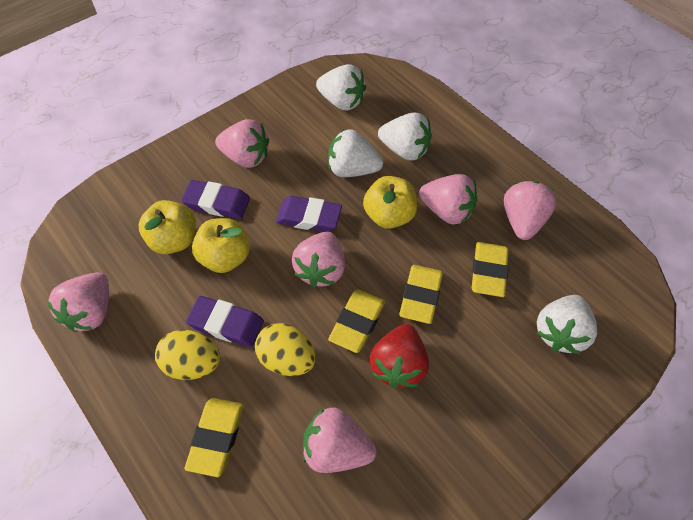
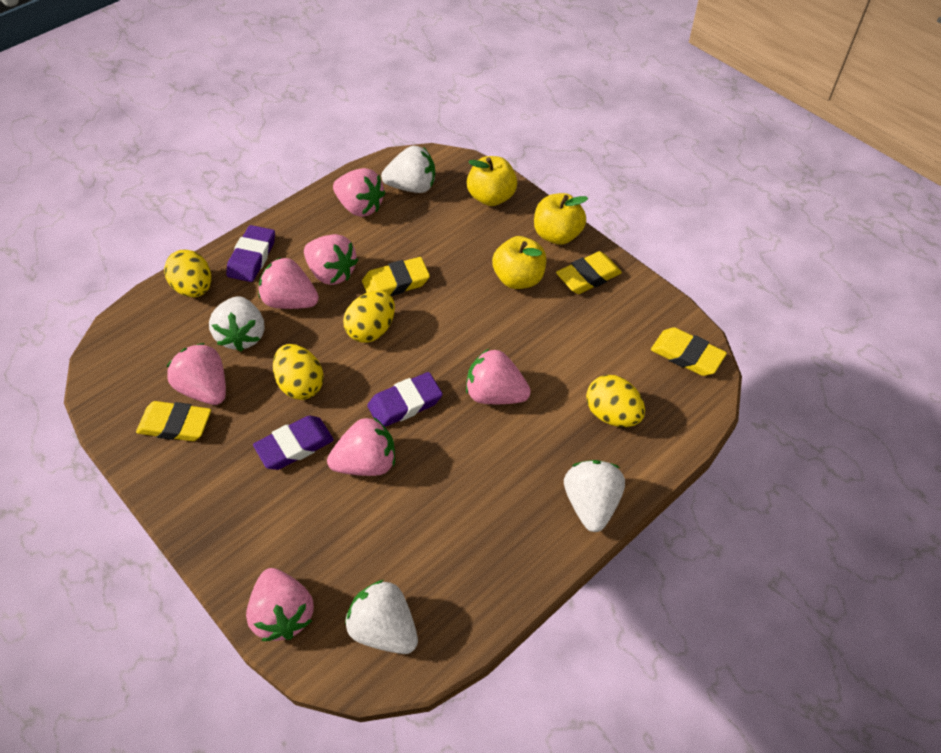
pink strawberry: [47,273,109,332] [215,119,269,168] [292,232,345,288] [303,408,376,473] [419,174,477,225] [504,181,557,240] = 6 -> [167,343,226,405] [246,568,314,641] [258,257,319,309] [304,234,358,285] [327,417,395,476] [333,168,386,217] [466,349,531,404] = 7
red strawberry: [370,324,429,388] = 1 -> none = 0
yellow egg: [155,330,221,380] [255,323,316,376] = 2 -> [164,250,211,297] [273,344,323,400] [343,291,395,343] [586,375,645,427] = 4

